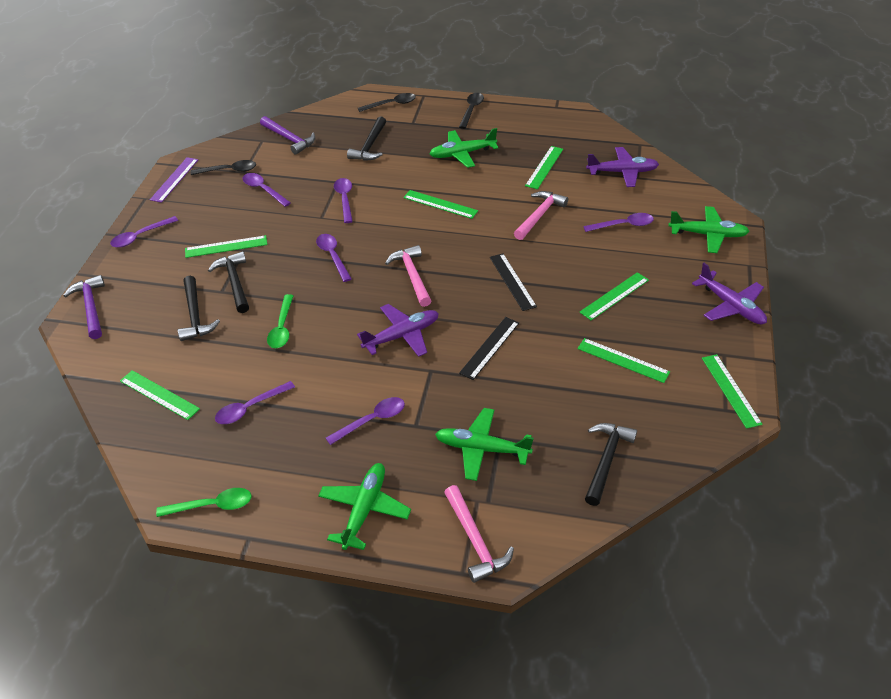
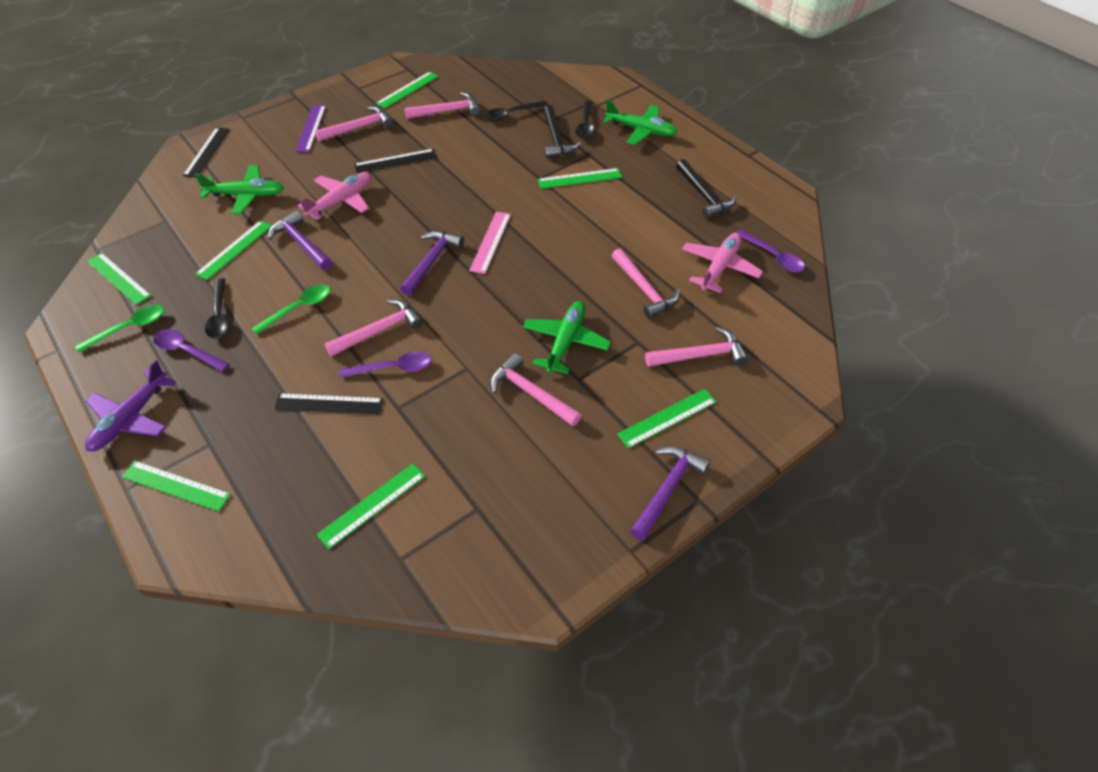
black hammer: [178,276,220,341] [208,251,249,313] [347,116,386,161] [585,423,637,506] = 4 -> [543,105,581,158] [676,159,736,218] = 2
black ruler: [459,317,519,380] [490,253,537,311] = 2 -> [183,127,229,177] [274,393,383,414] [354,149,437,173] = 3
green plane: [318,463,411,550] [429,128,499,168] [435,408,534,481] [668,206,750,253] = 4 -> [195,165,284,214] [523,301,611,374] [603,100,677,145] = 3
pink hammer: [385,245,431,307] [444,485,514,583] [514,191,568,240] = 3 -> [315,106,393,141] [325,299,423,357] [404,92,481,119] [490,353,581,427] [612,248,680,319] [645,327,748,367] = 6
pink plane: none = 0 -> [298,172,371,220] [682,233,763,293] = 2
pink ruler: none = 0 -> [469,212,511,274] = 1
purple hammer: [63,275,105,339] [260,116,315,155] = 2 -> [268,211,332,270] [400,231,464,296] [630,446,710,541] = 3
purple plane: [357,304,439,357] [586,147,659,187] [692,263,767,324] = 3 -> [85,360,176,451] = 1
purple spoon: [110,216,178,248] [215,381,295,424] [243,173,291,207] [316,234,352,282] [326,397,405,445] [334,178,353,223] [583,213,654,232] = 7 -> [153,329,229,372] [340,351,432,378] [736,229,805,272] = 3

